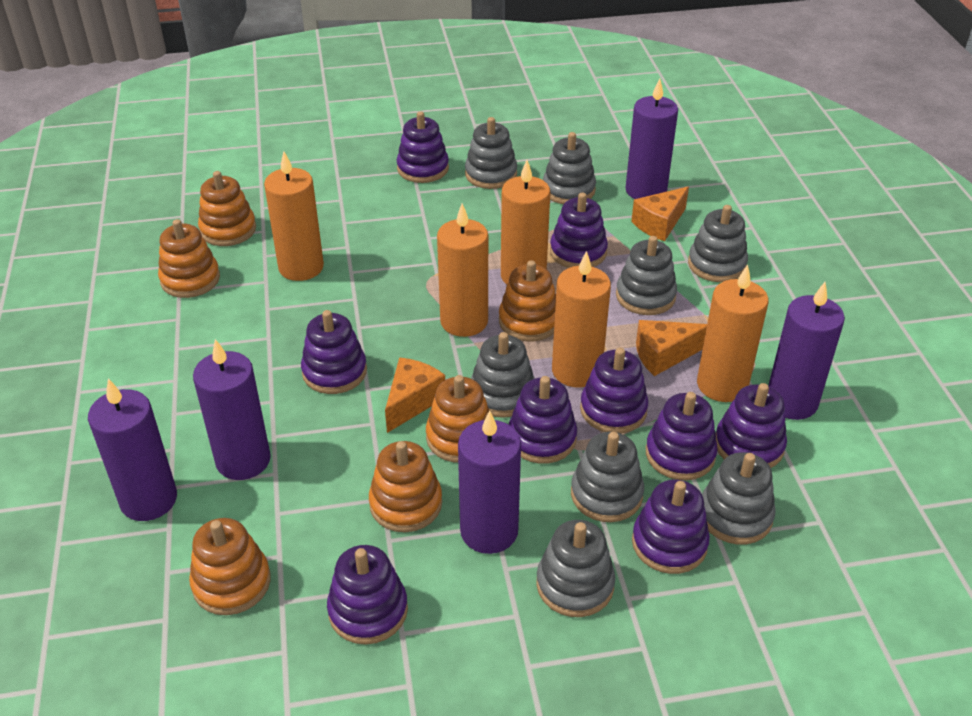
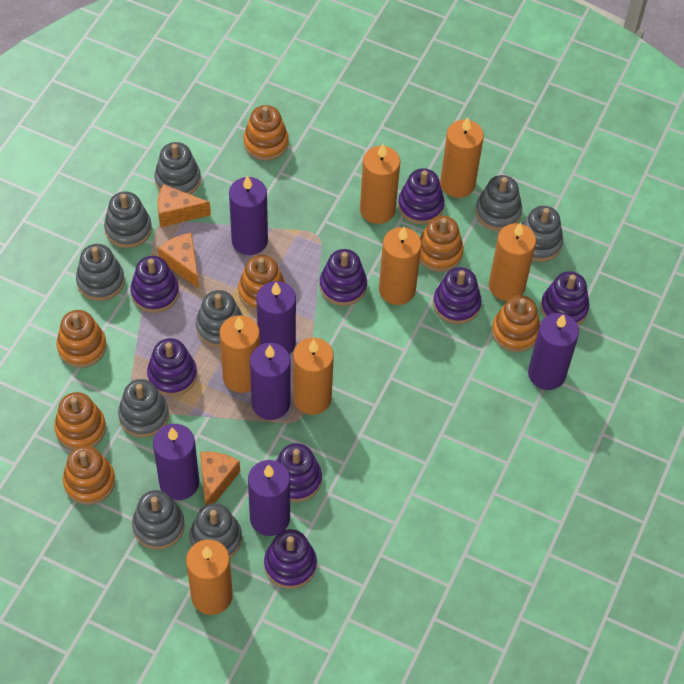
grey stacking toy: [465,117,517,189] [471,332,535,418] [536,520,615,617] [543,132,596,204] [571,432,644,522] [616,236,677,315] [688,205,748,282] [702,452,776,545] = 8 -> [76,244,125,301] [104,191,152,248] [118,379,169,438] [132,490,185,550] [154,142,201,195] [189,503,242,558] [196,290,243,348] [475,175,522,231] [522,206,563,262] = 9
orange candle: [264,152,324,281] [437,203,488,337] [501,160,550,285] [552,251,611,388] [697,265,769,402] = 5 -> [186,540,233,615] [219,315,260,393] [293,338,334,415] [360,144,400,224] [379,227,421,305] [440,117,484,198] [489,223,536,301] = 7
orange stacking toy: [158,219,220,298] [189,518,271,615] [198,171,256,246] [369,441,442,532] [426,375,489,463] [499,260,556,341] = 6 -> [54,392,106,450] [57,310,107,368] [63,446,115,505] [238,255,285,311] [243,105,289,161] [420,216,464,272] [492,295,540,352] = 7
purple candle: [88,379,177,521] [193,339,271,480] [458,410,521,554] [625,78,678,199] [768,282,845,420] = 5 -> [153,424,199,500] [229,176,268,255] [248,460,290,536] [250,343,290,420] [257,281,296,354] [528,313,579,390] = 6
purple stacking toy: [301,310,367,394] [327,545,408,645] [397,111,449,183] [509,376,577,464] [550,193,608,268] [580,348,648,433] [632,480,710,574] [646,392,718,480] [716,383,787,468] = 9 -> [131,256,179,313] [147,338,197,396] [264,529,317,589] [276,443,322,502] [319,249,367,306] [398,168,445,225] [433,267,482,324] [541,271,589,325] = 8

